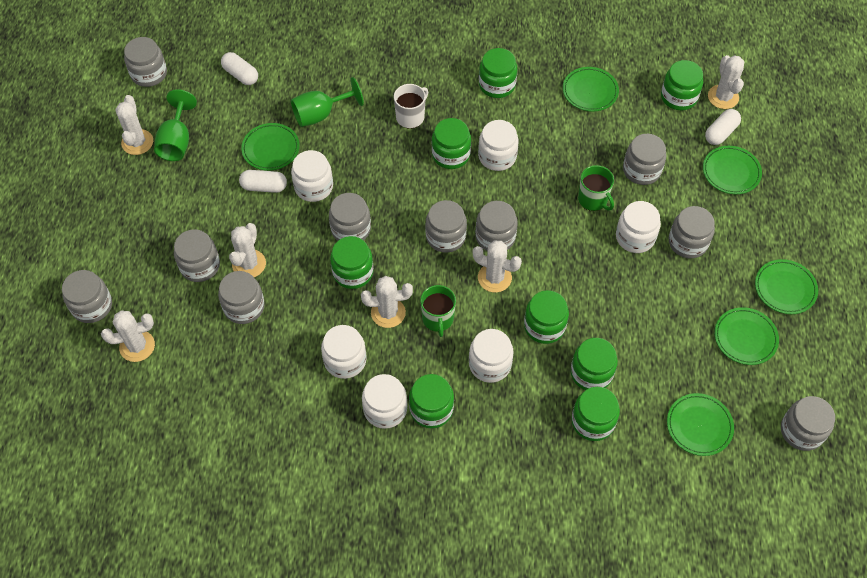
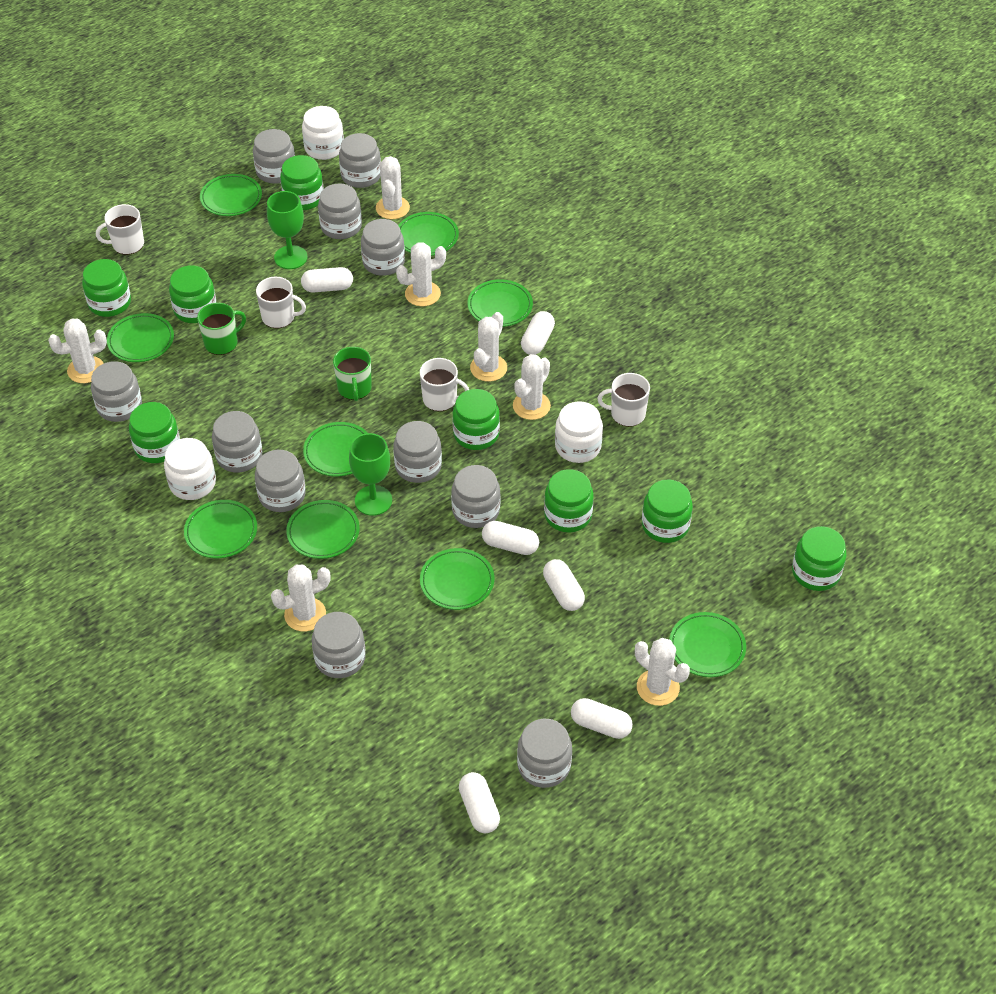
green plate: [241,123,300,171] [563,67,619,112] [667,393,734,456] [703,146,762,194] [714,307,779,365] [755,259,818,314] = 6 -> [107,313,174,362] [184,500,257,558] [200,174,262,216] [286,500,360,559] [303,422,368,476] [398,212,459,256] [420,548,495,610] [467,279,533,327] [669,612,746,677] = 9
grey jar: [62,270,112,323] [124,37,167,87] [174,229,220,282] [218,271,265,324] [329,193,371,241] [425,200,467,253] [475,201,518,251] [623,134,666,185] [669,206,715,258] [781,396,835,451] = 10 -> [91,361,142,422] [212,411,263,473] [253,129,295,184] [255,450,306,512] [312,612,366,678] [318,183,362,239] [339,133,381,188] [361,219,405,276] [393,421,442,483] [451,465,500,528] [517,718,572,788] = 11
white cactus: [101,310,155,362] [115,95,153,155] [229,223,266,277] [361,276,413,328] [473,240,522,293] [708,55,744,109] = 6 -> [48,318,107,383] [271,565,331,631] [376,156,410,219] [396,242,446,306] [470,312,507,382] [513,354,551,420] [635,638,690,706] = 7
white capsule: [221,52,258,85] [239,170,287,193] [705,109,741,145] = 3 -> [301,267,353,293] [459,772,500,833] [482,521,539,555] [521,311,555,355] [543,559,585,611] [571,698,633,739] = 6
white jar: [291,150,333,202] [321,325,367,379] [362,374,407,429] [469,329,513,383] [478,120,519,171] [616,201,661,253] = 6 -> [164,438,216,500] [302,106,344,160] [555,401,603,463] = 3
white mug: [394,84,428,129] = 1 -> [96,204,144,255] [256,277,306,328] [420,358,469,411] [597,373,650,427] = 4

